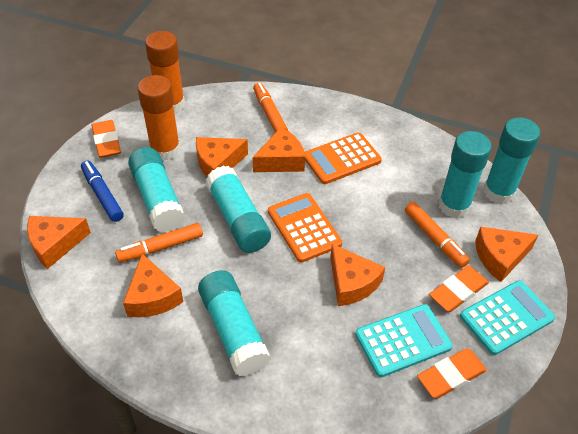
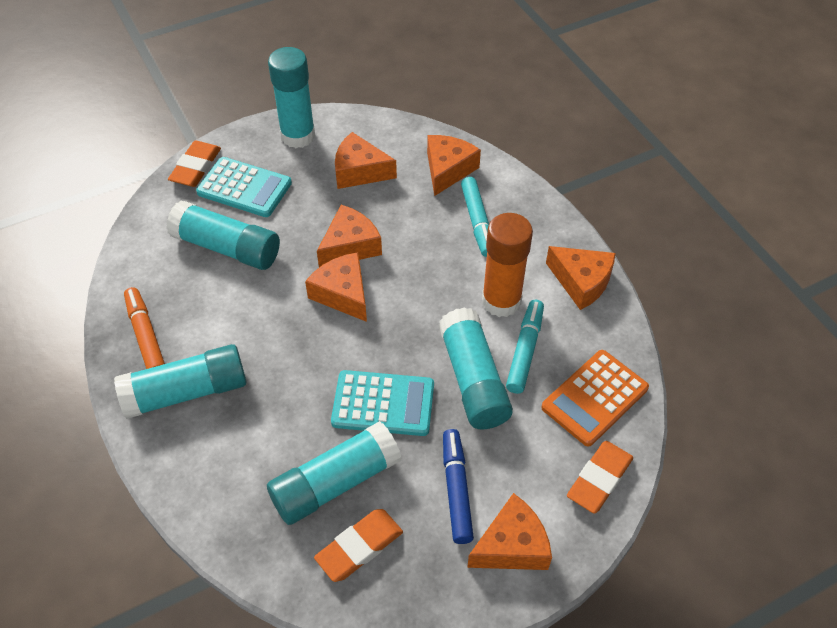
orange calculator: [268,193,342,263] [304,132,382,184] = 2 -> [541,350,649,447] = 1
orange glue stick: [138,75,180,161] [145,31,185,113] = 2 -> [482,213,533,317] = 1
orange marker: [115,223,203,263] [253,83,288,133] [405,202,470,268] = 3 -> [124,287,165,369] = 1
turquoise marker: none = 0 -> [461,177,489,257] [506,300,544,394] = 2

